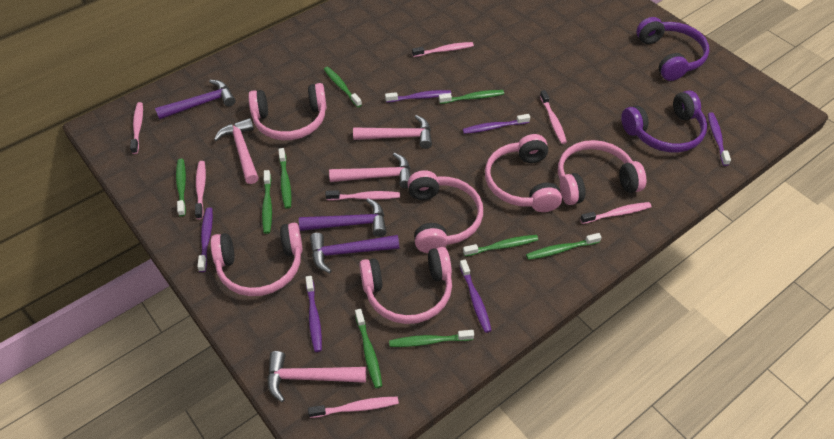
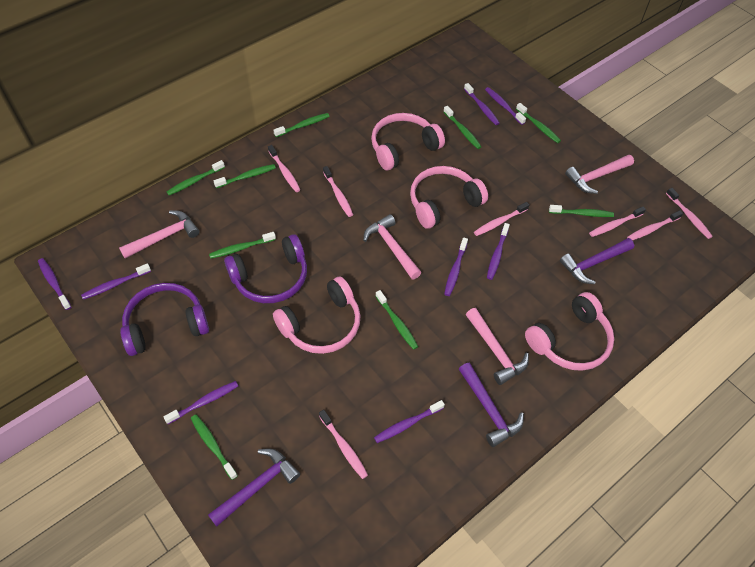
pink headphones: [210,223,303,296] [248,83,327,140] [359,247,452,324] [408,170,483,253] [485,134,562,212] [558,140,647,205] = 6 -> [273,277,360,354] [371,113,445,170] [410,166,488,229] [525,292,614,371] = 4
purple toothbrush: [197,207,213,272] [305,276,322,352] [385,90,451,103] [459,260,492,333] [463,114,530,134] [708,112,731,166] = 6 -> [38,258,71,310] [81,263,151,300] [163,381,238,424] [374,400,445,443] [444,237,468,296] [464,83,500,125] [485,87,526,125] [487,223,510,280] = 8

